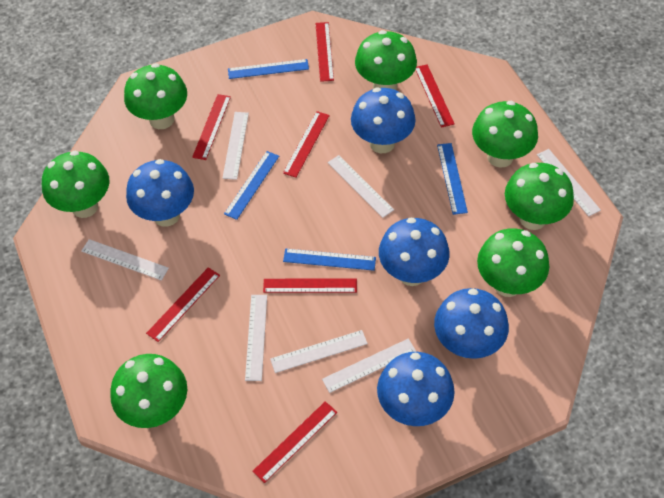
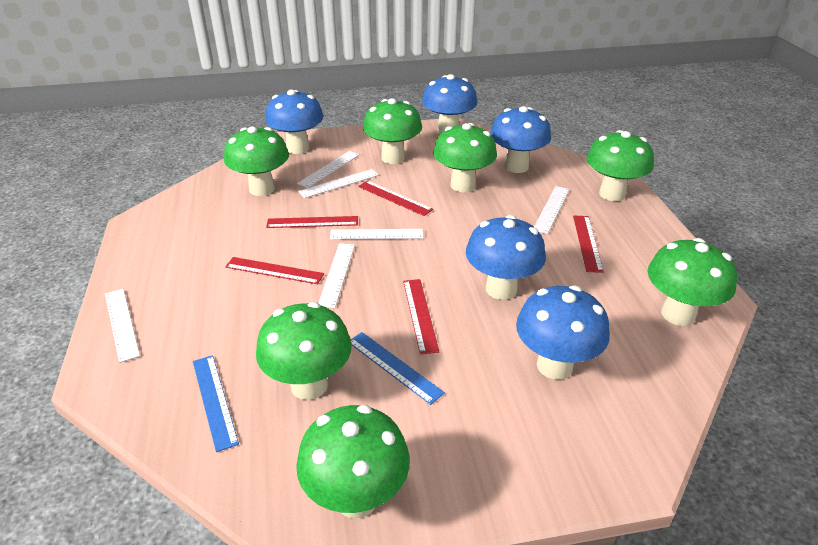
blue ruler: [224,151,279,220] [228,59,309,79] [283,248,376,271] [437,143,468,215] = 4 -> [193,355,239,452] [351,332,445,405] = 2
red ruler: [146,267,220,342] [192,94,231,160] [252,401,337,483] [263,278,357,293] [283,111,330,178] [315,22,334,82] [415,64,455,128] = 7 -> [225,257,324,284] [266,216,358,228] [358,181,433,216] [403,279,439,355] [573,216,604,273] = 5
white ruler: [81,239,169,281] [223,112,249,180] [245,295,267,381] [270,330,368,373] [322,338,416,393] [328,155,394,218] [537,149,601,217] = 7 -> [105,289,140,363] [297,151,360,188] [298,169,379,198] [318,243,355,308] [330,229,424,240] [534,186,570,234] = 6

